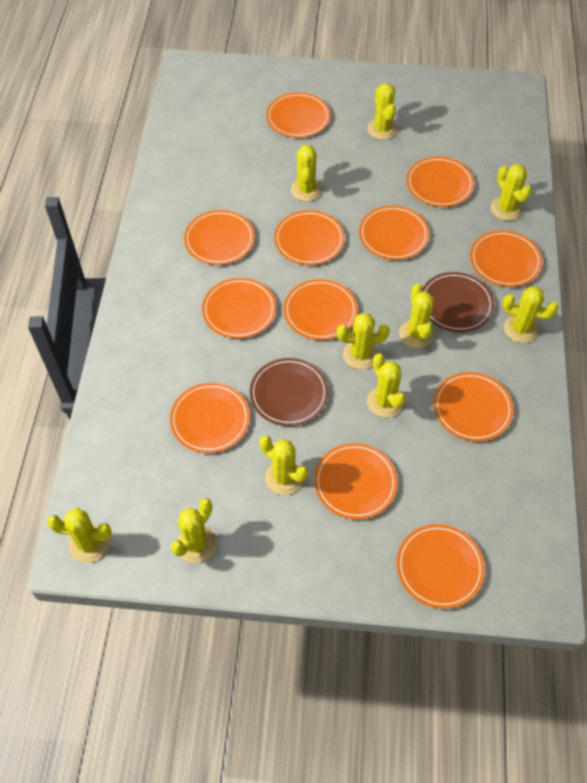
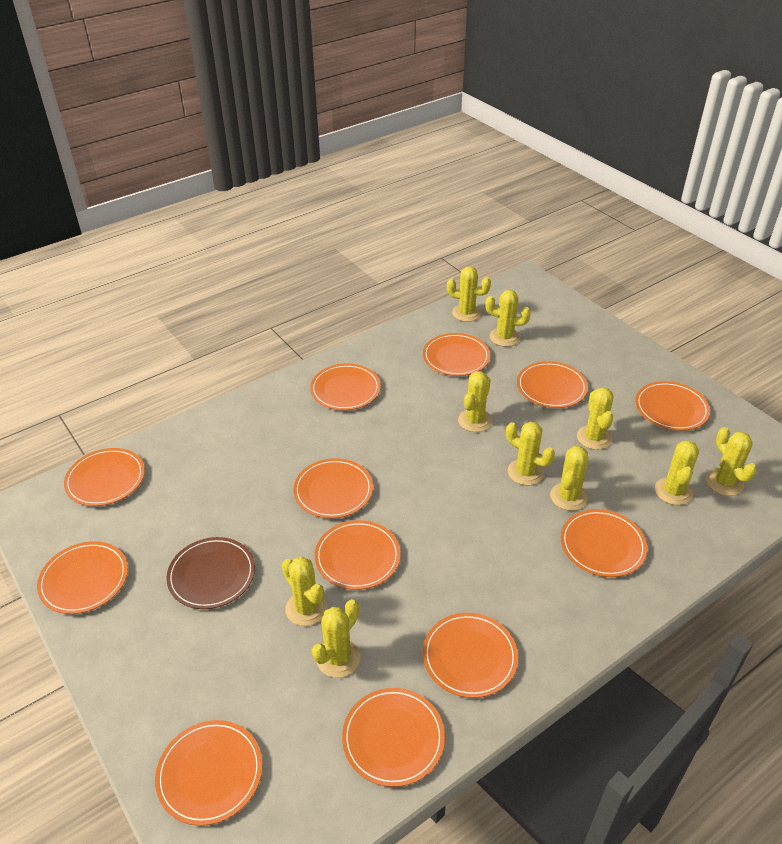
brown plate: [250,358,328,426] [423,272,494,332] = 2 -> [166,537,255,609] = 1

